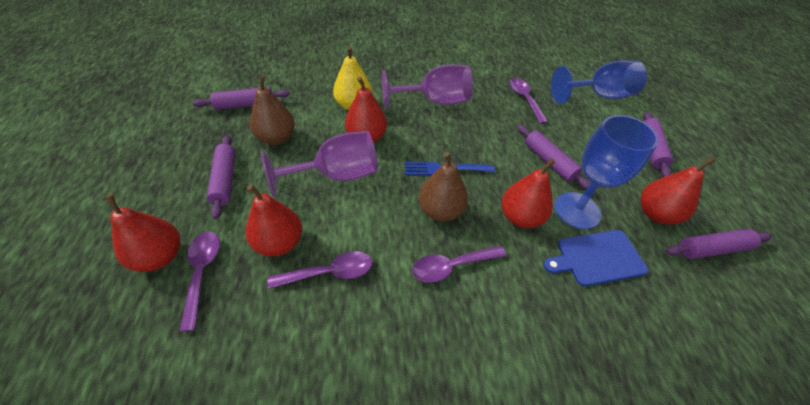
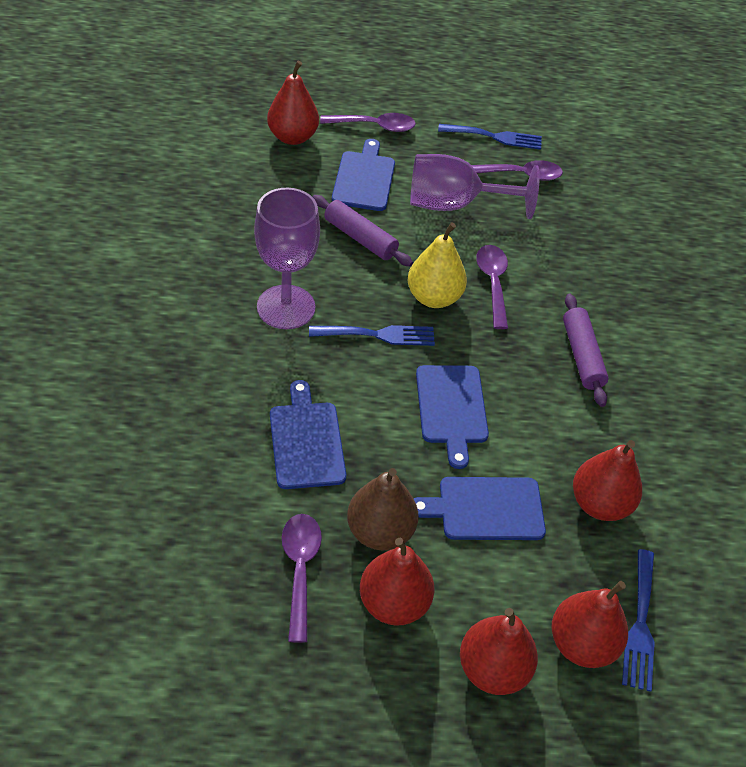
blue cutting board: [543,230,648,286] = 1 -> [270,380,346,489] [332,139,395,211] [414,477,546,540] [416,365,489,469] = 4
blue fork: [405,162,495,175] = 1 -> [309,325,435,346] [438,124,542,150] [622,549,655,692] = 3
blue goblet: [551,60,647,104] [554,115,659,230] = 2 -> none = 0
brown pear: [250,75,295,145] [418,152,468,222] = 2 -> [347,468,418,550] = 1
purple rolling pin: [193,87,290,110] [207,135,235,219] [517,125,590,189] [644,112,673,177] [665,229,772,259] = 5 -> [312,195,413,266] [563,294,609,407] = 2

